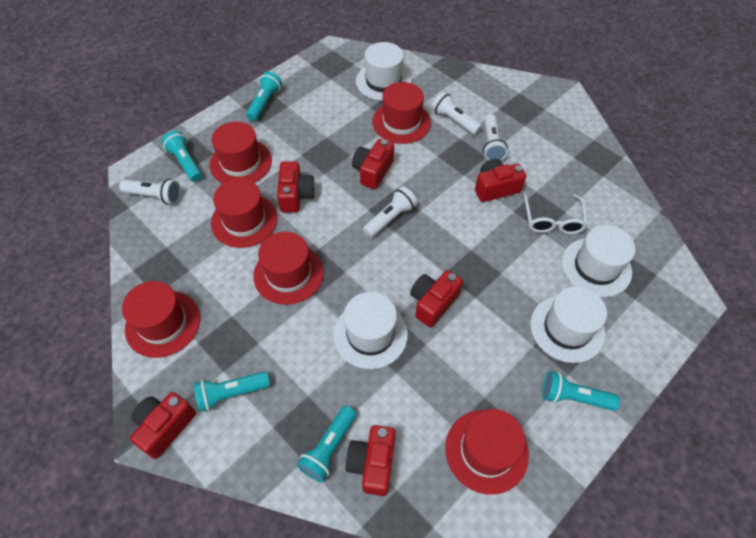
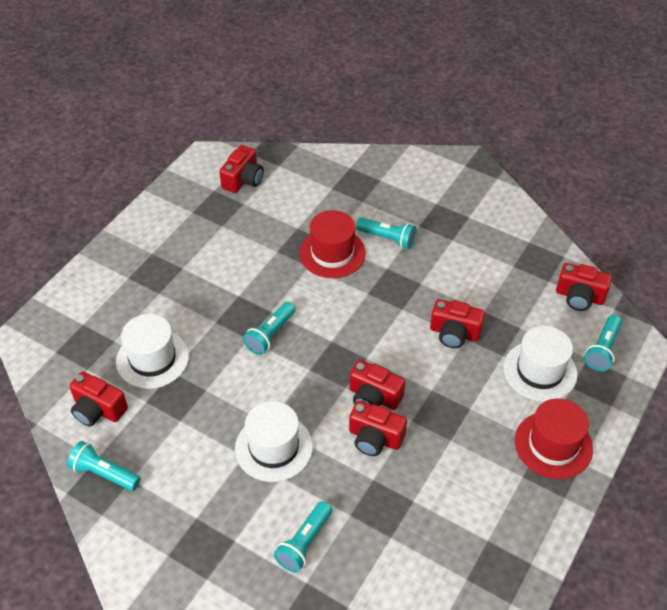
red hat: [122,281,200,358] [210,122,272,184] [211,179,278,248] [253,232,324,305] [372,82,431,144] [445,409,529,495] = 6 -> [299,210,366,278] [515,398,593,479] = 2
white flashlight: [119,179,181,205] [363,186,417,238] [431,91,482,135] [483,114,508,160] = 4 -> none = 0
white glasses: [524,192,588,234] = 1 -> none = 0
white hat: [333,292,408,369] [356,42,411,101] [530,286,607,363] [562,225,636,297] = 4 -> [116,314,189,389] [235,401,313,482] [503,326,578,402] = 3

